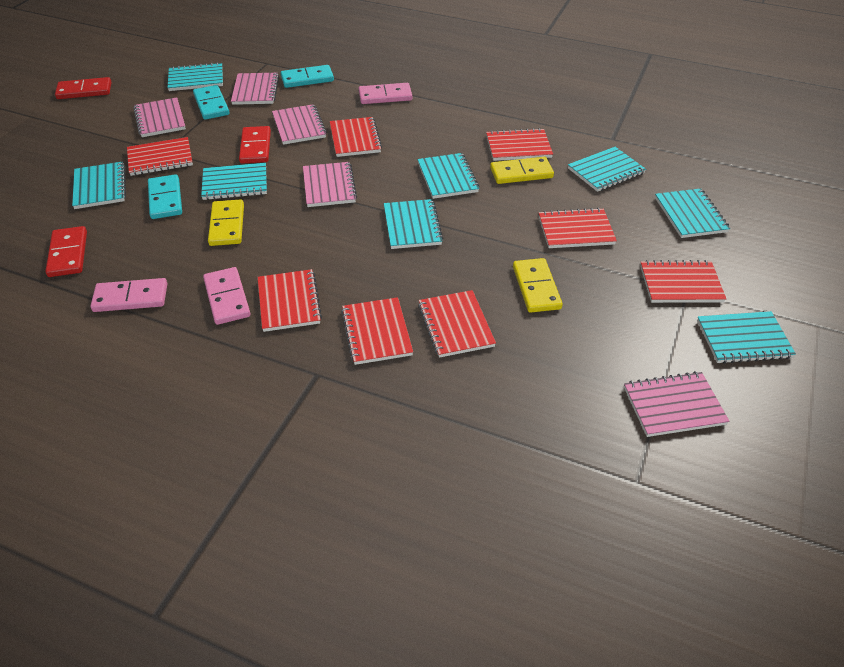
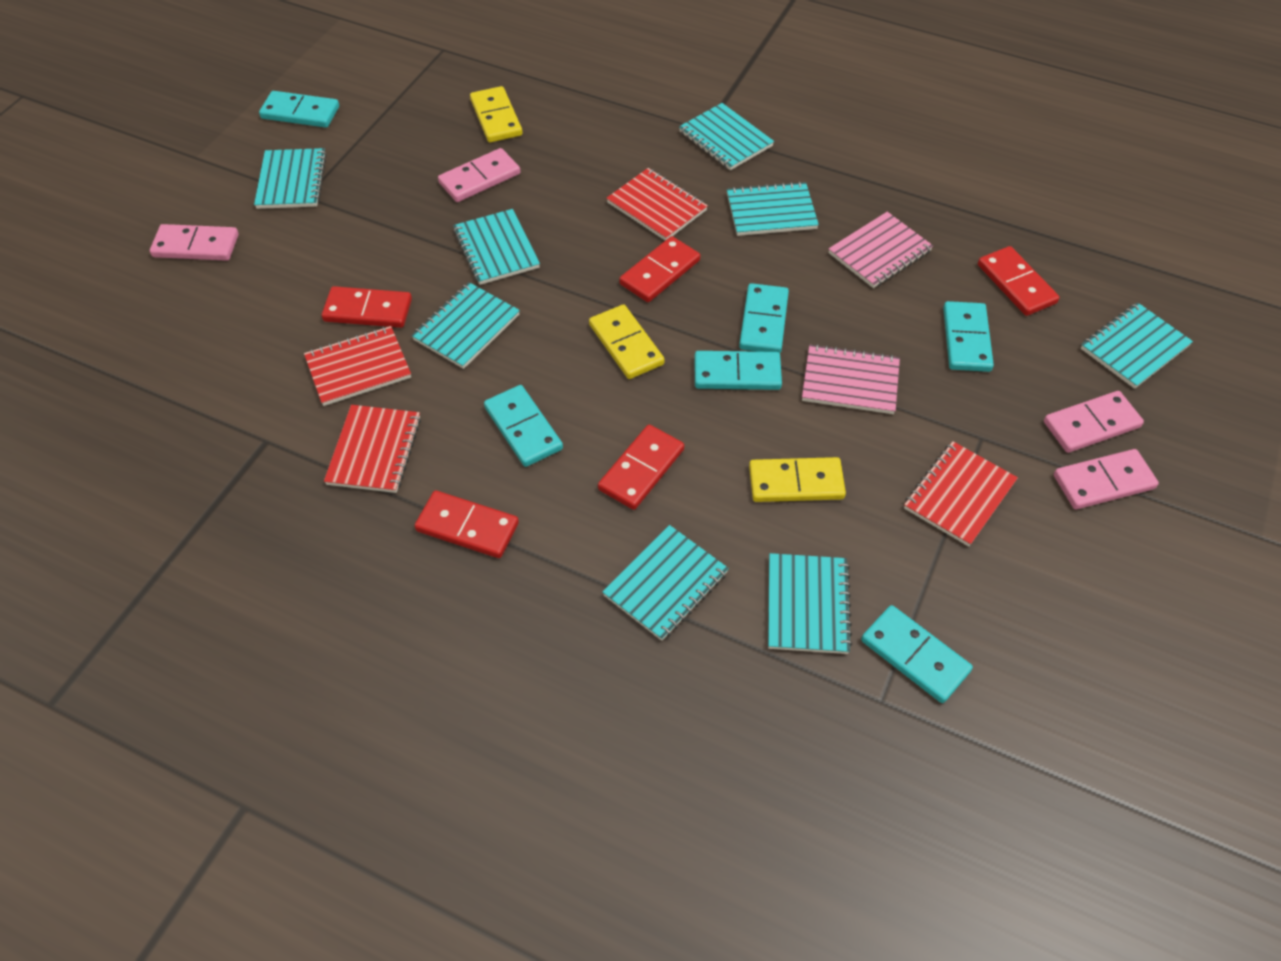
pink domino: [90,278,167,312] [203,267,250,325] [359,83,412,104] = 3 -> [150,224,239,261] [438,148,520,202] [1044,391,1144,453] [1054,449,1159,509] = 4
pink notebook: [133,97,186,137] [231,73,279,105] [272,104,327,145] [303,162,357,207] [624,371,729,437] = 5 -> [802,344,900,414] [829,212,933,288] = 2
red domino: [45,226,87,277] [55,77,112,99] [239,126,271,164] = 3 -> [322,286,412,328] [415,491,519,558] [598,425,684,510] [619,236,700,302] [978,246,1060,316] = 5
red notebook: [127,137,193,176] [258,269,322,332] [330,117,382,157] [341,297,413,365] [418,290,496,358] [486,128,553,161] [539,208,617,248] [640,260,726,303] = 8 -> [304,326,411,406] [324,405,421,493] [606,168,708,240] [904,441,1018,547] = 4
turquoise domino: [148,174,182,219] [193,85,230,120] [281,65,334,88] = 3 -> [259,91,339,128] [484,385,563,467] [694,351,782,390] [739,283,789,353] [861,605,973,703] [943,301,994,372] = 6

